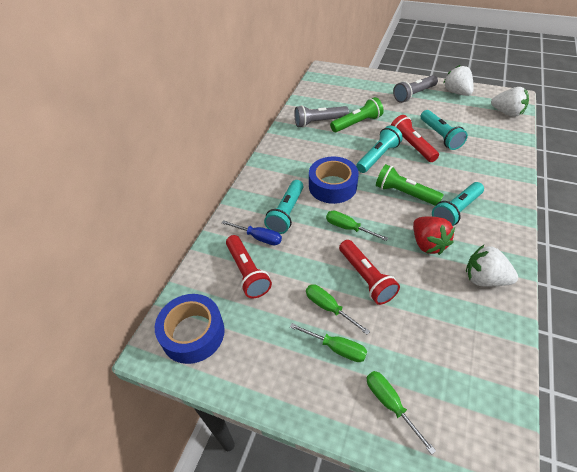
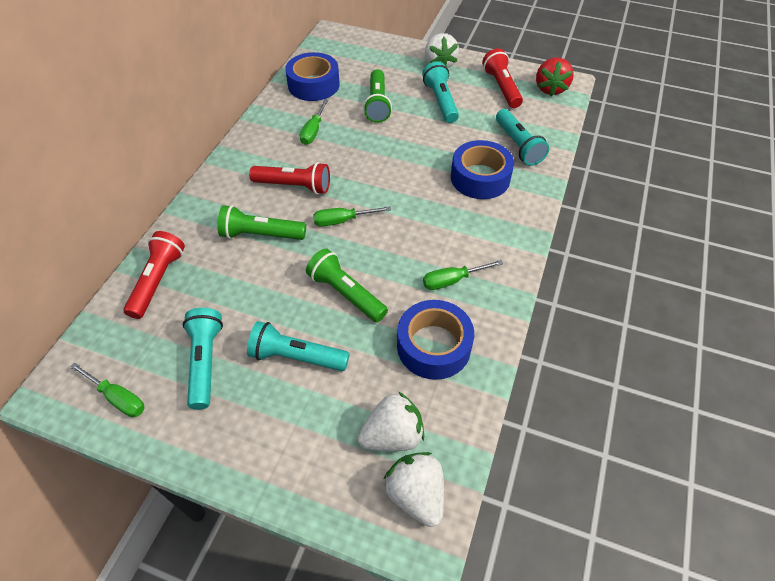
blue screwdriver: [222,220,282,245] = 1 -> none = 0
blue tape: [155,294,225,364] [309,157,359,204] = 2 -> [285,52,340,101] [397,300,474,380] [451,140,514,199] = 3
green flashlight: [330,97,384,132] [376,164,444,206] = 2 -> [217,205,306,240] [306,248,388,322] [363,69,392,123] = 3
grey flashlight: [294,105,349,128] [393,75,438,103] = 2 -> none = 0

